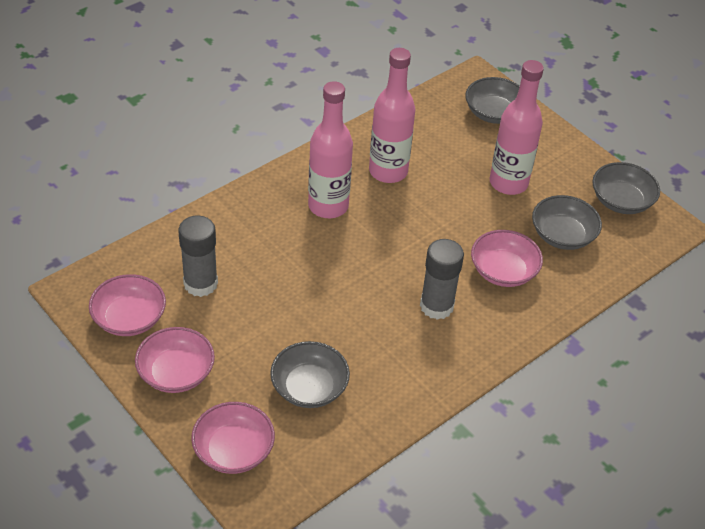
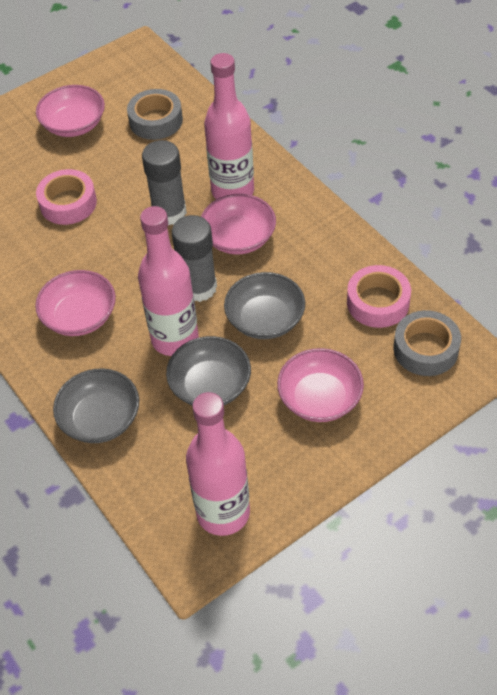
grey bowl: [270,341,350,408] [466,77,520,124] [532,195,602,250] [593,162,660,214] = 4 -> [53,368,139,443] [166,336,251,405] [224,272,305,339] = 3
grey tape: none = 0 -> [127,89,183,140] [393,310,461,376] = 2
pink tape: none = 0 -> [36,169,97,225] [347,265,411,328] = 2

